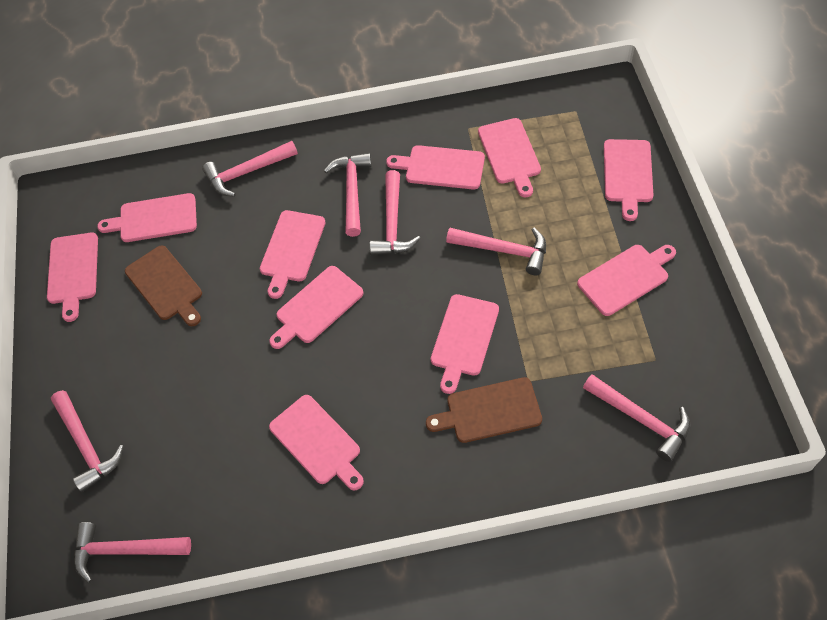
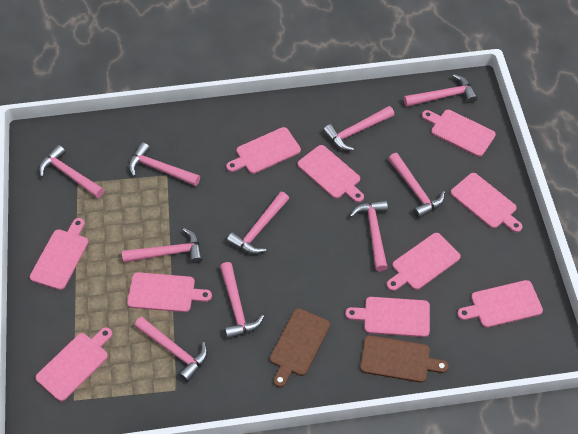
pink hammer: [51,390,124,492] [74,522,191,583] [202,141,298,197] [324,153,372,237] [370,170,421,256] [446,228,546,275] [583,374,691,462] = 7 -> [39,145,104,198] [122,228,203,264] [129,142,200,186] [134,317,208,382] [220,262,264,339] [227,192,289,254] [323,106,394,151] [350,200,388,271] [388,153,445,218] [404,74,477,107] = 10

